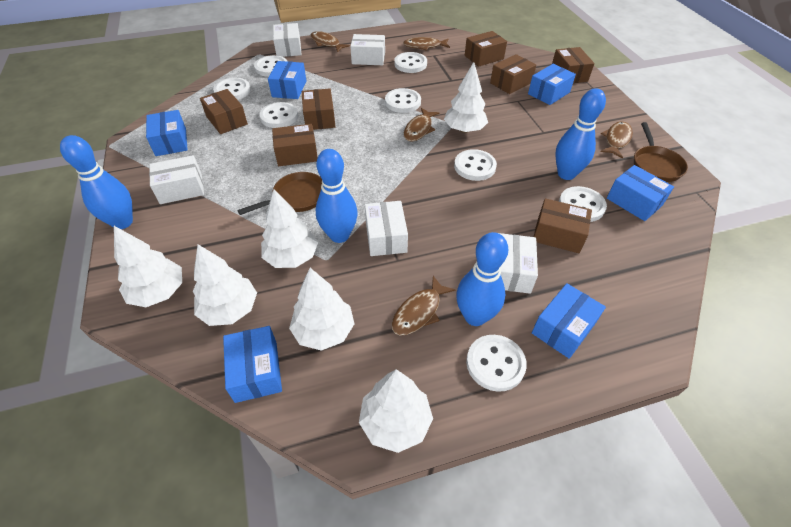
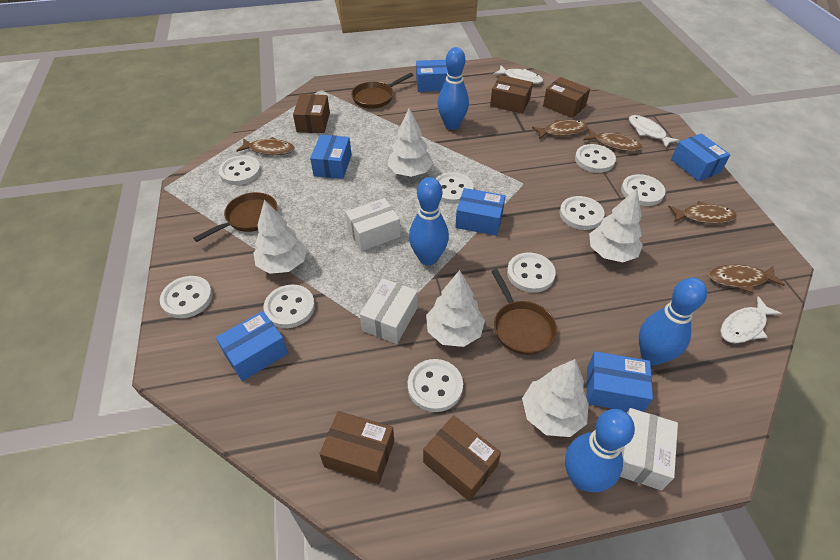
brown box: [200,89,248,134] [272,124,318,166] [302,88,336,130] [465,31,507,67] [490,54,536,94] [534,198,592,253] [552,47,595,83] = 7 -> [293,94,330,133] [319,411,394,484] [423,415,501,501] [490,75,533,114] [543,77,590,118] = 5
brown pan: [237,172,322,215] [634,122,688,182] = 2 -> [193,192,278,242] [351,73,413,109] [491,269,557,355] = 3
white box: [149,155,204,204] [273,23,302,57] [350,34,385,65] [365,201,408,256] [499,233,538,294] = 5 -> [346,198,400,251] [360,278,418,344] [620,408,678,490] = 3
white button: [213,78,251,100] [254,55,288,77] [259,102,298,128] [385,88,421,113] [394,52,427,73] [454,149,497,181] [466,335,527,392] [559,186,607,222] = 8 -> [160,276,213,319] [219,155,261,185] [263,284,315,328] [408,359,463,412] [435,172,473,204] [507,252,556,293] [560,196,605,230] [575,144,616,173] [621,174,665,206] = 9
white fish: none = 0 -> [493,65,543,84] [629,115,680,148] [720,296,782,343] = 3
white tree: [114,226,182,307] [193,245,257,326] [261,189,318,268] [289,268,354,351] [359,369,433,453] [444,62,488,133] = 6 -> [253,199,307,274] [388,108,433,177] [426,270,485,347] [522,359,589,437] [589,189,643,262] = 5

